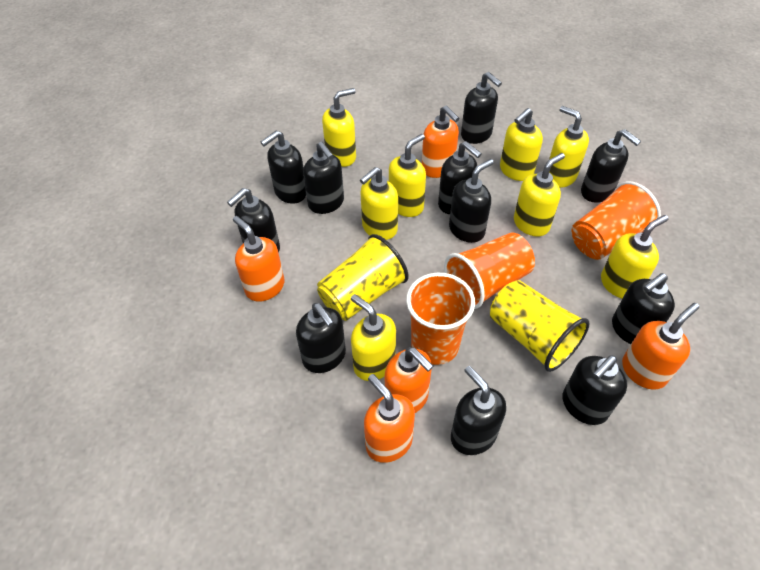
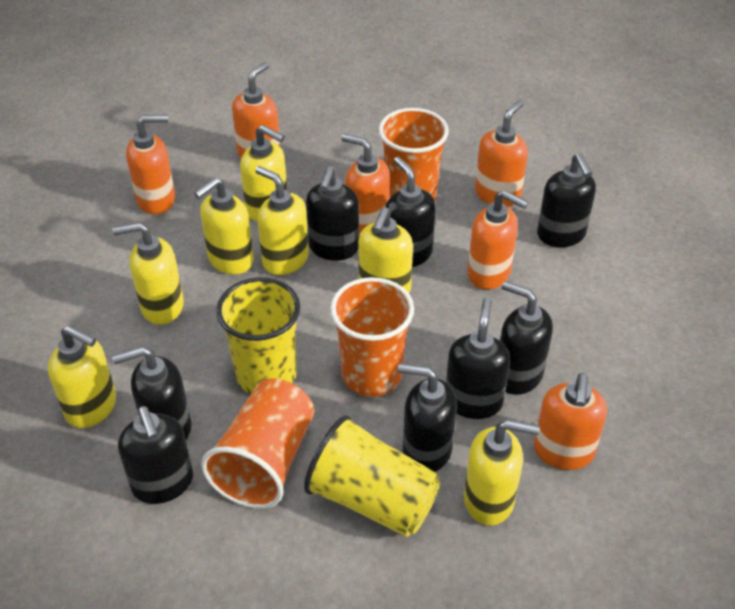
black soap dispenser: [227,188,280,253] [261,131,306,204] [296,303,346,373] [303,142,344,214] [438,141,482,214] [449,159,494,243] [451,366,506,455] [461,72,502,144] [562,355,627,425] [581,129,641,203] [612,273,675,344] = 11 -> [112,346,192,440] [118,406,193,504] [306,166,359,261] [385,157,436,267] [398,363,457,472] [446,298,510,419] [500,281,553,395] [537,153,596,247] = 8
orange soap dispenser: [233,216,284,302] [364,374,415,463] [385,347,433,413] [422,106,459,178] [622,303,699,390] = 5 -> [126,115,175,214] [232,62,281,158] [341,134,390,236] [467,190,529,289] [475,100,528,207] [534,373,607,470] = 6
yellow soap dispenser: [322,88,356,167] [351,294,396,381] [360,167,398,240] [389,134,426,217] [500,108,543,181] [514,153,565,237] [549,106,589,188] [601,215,668,299] = 8 -> [48,325,116,428] [112,222,184,325] [194,177,254,274] [240,125,287,221] [255,166,309,275] [358,207,413,293] [464,420,540,526] = 7

